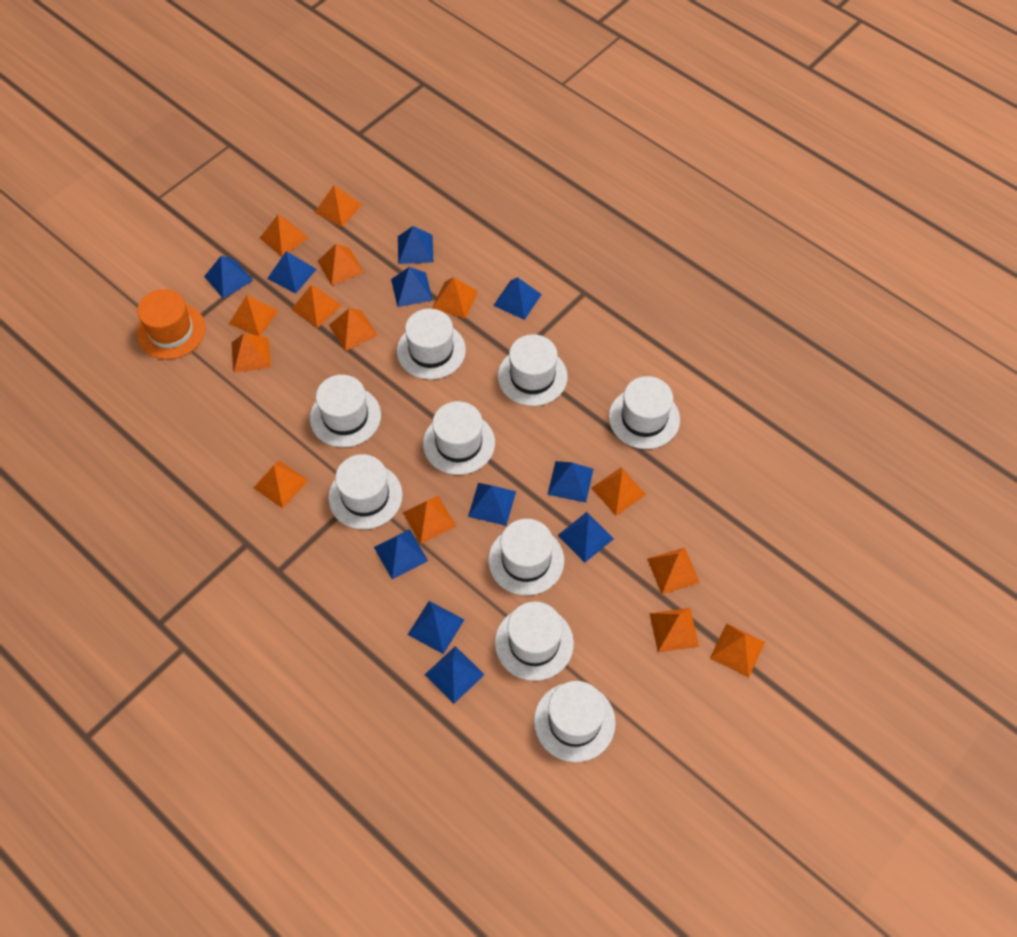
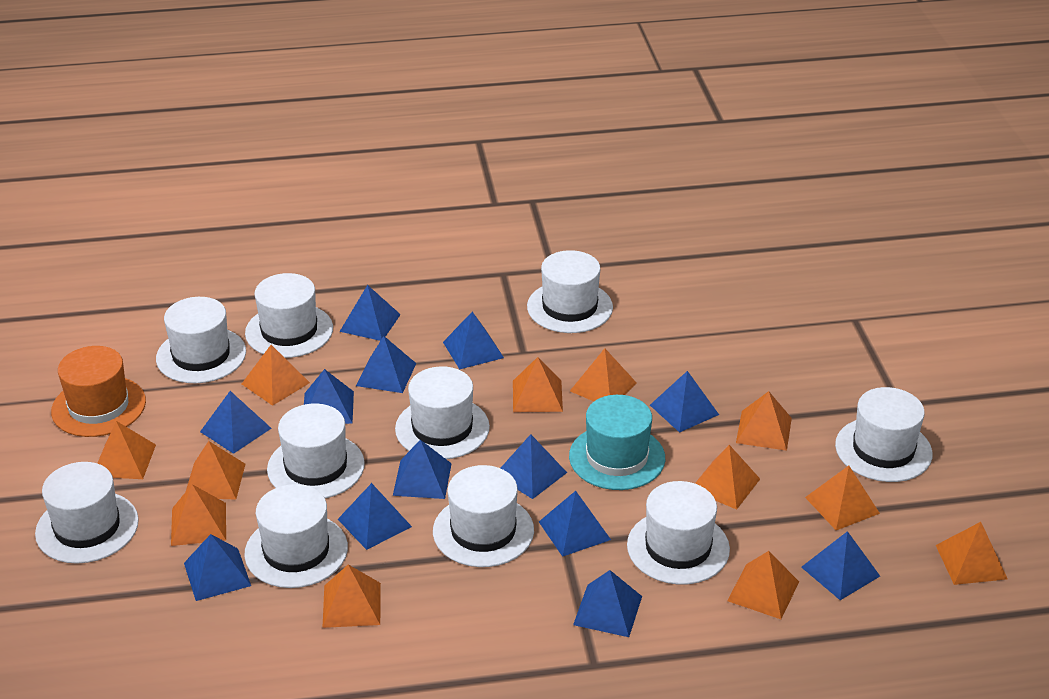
blue pyramid: [204,256,253,299] [267,251,317,293] [374,529,428,579] [391,267,433,307] [398,226,433,264] [408,601,465,654] [425,646,485,704] [468,483,516,526] [493,277,542,320] [547,461,593,503] [558,512,614,563] = 11 -> [184,534,251,601] [200,391,271,454] [304,369,354,424] [338,483,412,550] [339,285,401,341] [356,336,416,393] [393,440,452,499] [443,312,504,369] [501,434,567,499] [539,491,611,557] [573,570,642,637] [650,371,719,433] [801,531,880,600] = 13
orange pyramid: [229,295,278,336] [232,333,271,373] [253,460,309,509] [260,215,309,257] [291,285,342,328] [314,185,362,227] [318,244,364,286] [329,308,378,351] [403,496,456,544] [432,277,478,319] [591,467,646,516] [647,548,700,594] [650,608,699,652] [710,623,765,678] = 14 -> [97,421,156,479] [171,484,226,546] [186,441,245,500] [242,345,310,406] [322,565,381,628] [513,357,563,412] [570,348,637,401] [695,445,760,510] [727,551,799,619] [736,391,792,451] [805,466,880,530] [936,522,1007,585] = 12
turquoise hat: none = 0 -> [569,395,665,490] = 1
white hat: [310,375,381,447] [328,454,403,529] [397,309,466,380] [423,401,495,475] [488,519,564,596] [495,602,574,681] [498,334,568,406] [534,681,616,762] [609,376,680,449] = 9 -> [35,462,139,564] [156,297,246,383] [244,484,348,588] [245,273,333,358] [267,404,365,498] [395,366,490,459] [433,465,534,567] [527,250,613,333] [627,481,730,585] [835,387,932,482] = 10

